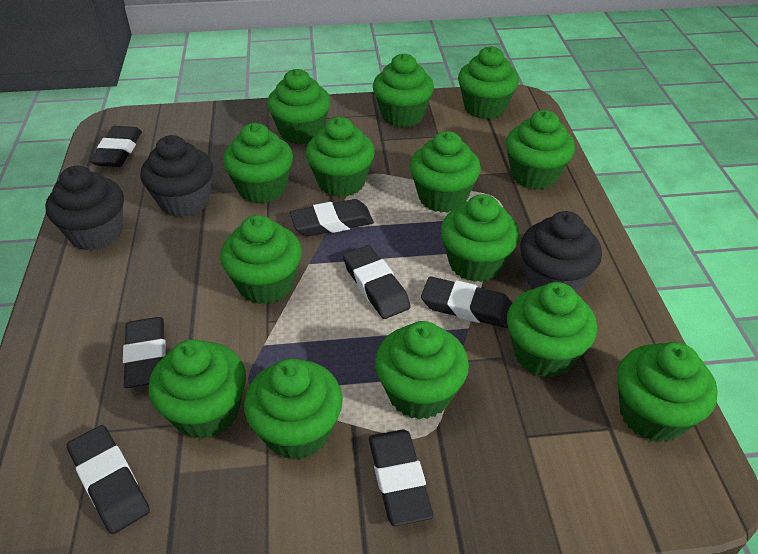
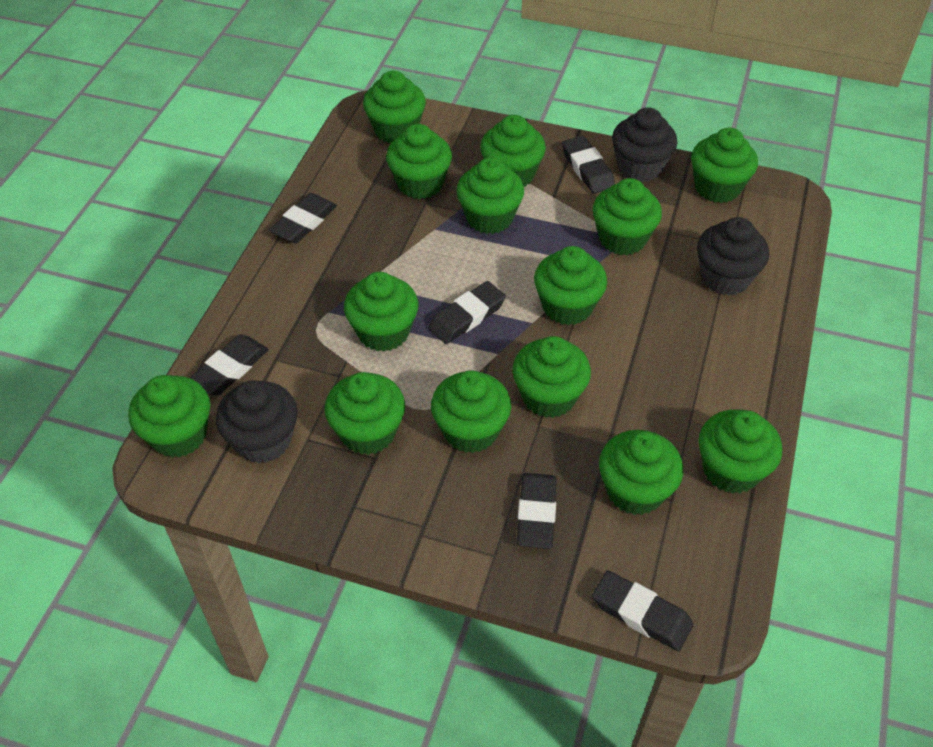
black eraser: [67,425,150,534] [90,126,142,167] [123,317,166,388] [290,199,374,236] [343,245,411,319] [369,429,433,526] [421,277,512,328] = 7 -> [190,335,269,396] [269,193,337,243] [428,281,506,344] [516,473,557,549] [562,136,615,194] [592,570,693,651] = 6

